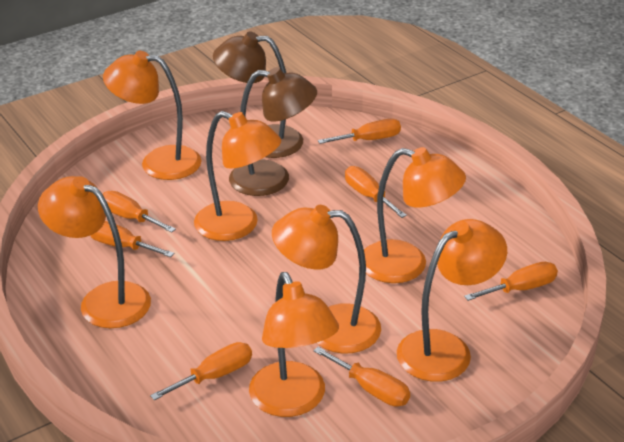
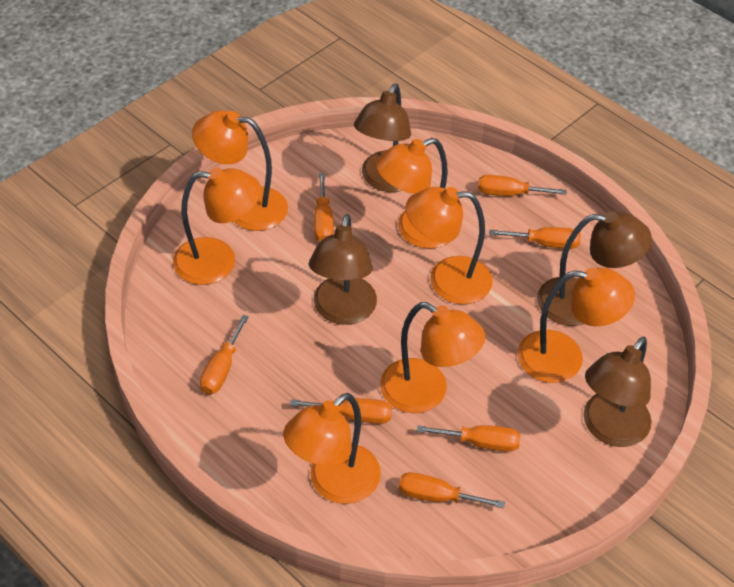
brown lamp: [213,31,303,158] [229,67,317,196] = 2 -> [309,214,377,325] [354,83,411,192] [537,211,652,326] [584,337,651,447] = 4

